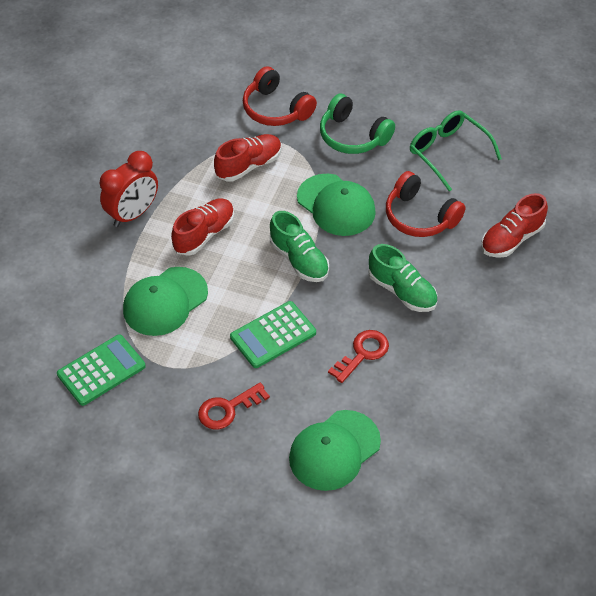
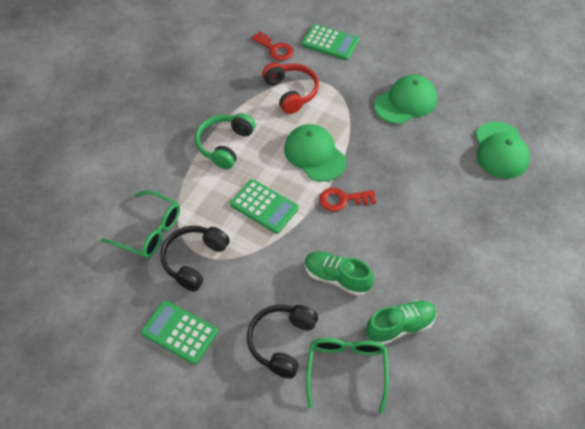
black headphones: none = 0 -> [160,226,230,292] [247,305,318,379] = 2
green calculator: [57,334,146,406] [230,301,316,368] = 2 -> [141,300,218,365] [230,179,299,234] [302,24,359,60] = 3
green glasses: [410,110,502,192] = 1 -> [101,190,180,258] [306,338,389,414] = 2
red clock: [99,151,158,227] = 1 -> none = 0
red headphones: [243,66,317,126] [386,171,465,237] = 2 -> [262,63,319,114] = 1
red shoe: [171,199,234,256] [214,134,282,182] [481,193,548,258] = 3 -> none = 0

